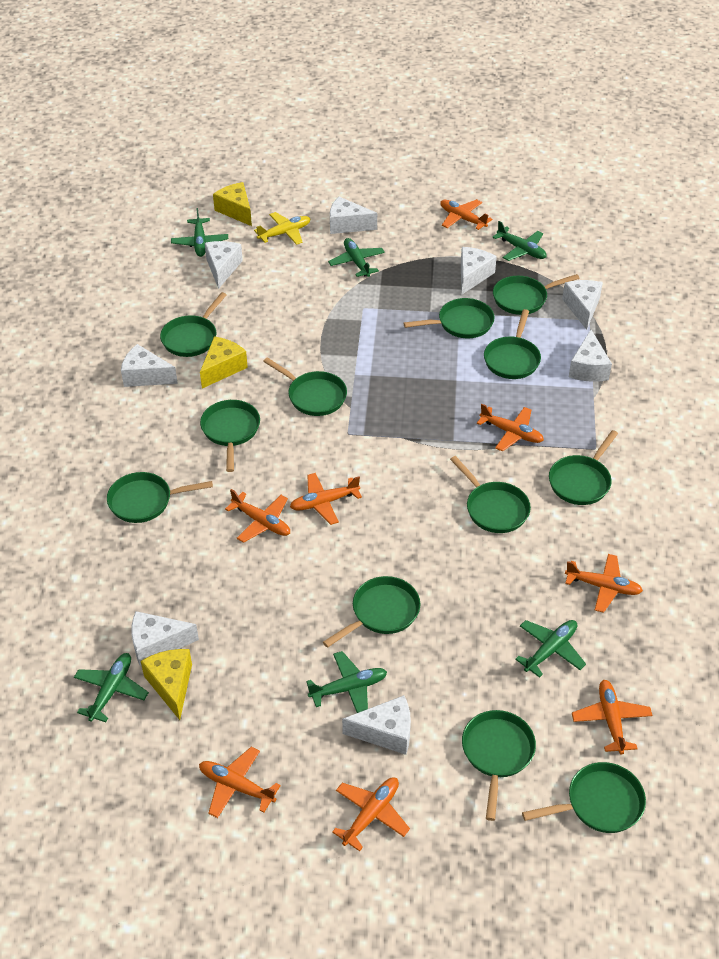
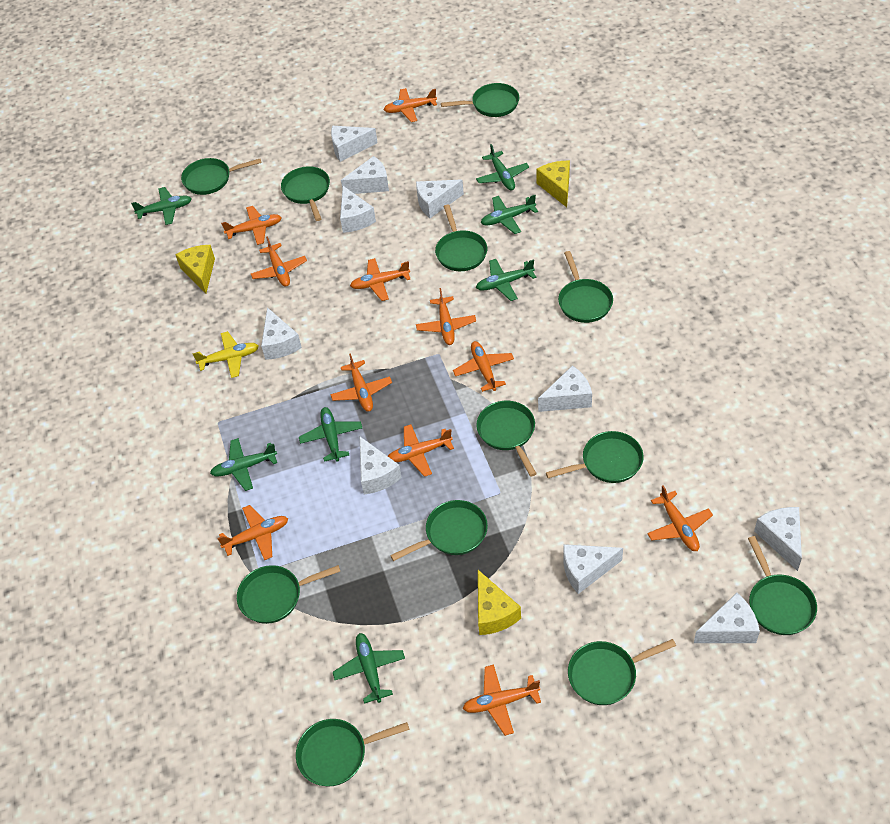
green plane: [74,653,149,722] [171,208,228,257] [306,651,387,713] [328,238,385,277] [492,221,546,261] [515,620,586,678] = 6 -> [131,187,192,225] [210,438,277,491] [299,407,362,462] [333,633,405,704] [476,144,529,190] [476,259,536,301] [481,195,538,234] = 7
orange plane: [199,747,281,818] [225,489,290,543] [290,473,362,525] [332,777,410,851] [440,199,492,230] [477,404,544,452] [565,554,643,613] [572,680,653,755] = 8 -> [217,505,288,560] [221,206,282,245] [251,236,307,287] [330,353,392,412] [350,258,410,301] [383,88,437,122] [388,424,454,477] [416,288,476,345] [453,341,514,392] [463,665,541,736] [647,485,713,551] = 11
white cheese: [121,344,178,387] [131,611,199,666] [205,241,243,289] [330,197,377,234] [342,695,411,755] [461,247,497,295] [562,280,603,330] [569,330,612,382] = 8 -> [261,307,302,360] [331,126,378,162] [340,186,376,233] [341,156,389,194] [360,437,402,494] [416,180,464,218] [538,365,592,412] [563,544,623,594] [694,593,760,643] [754,507,802,571] = 10

